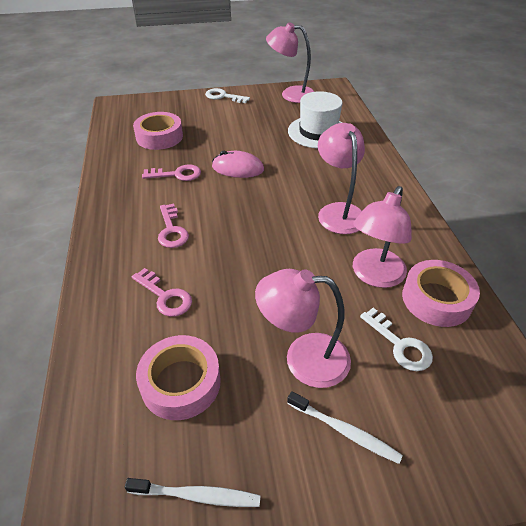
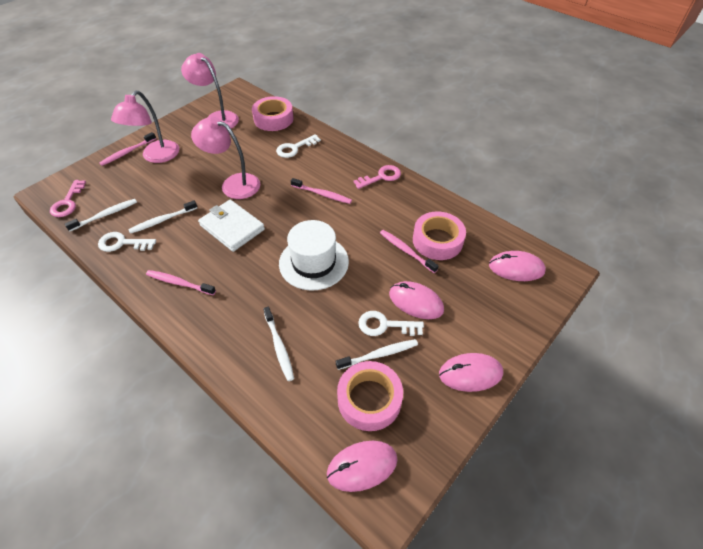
pink key: [132,268,192,317] [142,164,201,181] [158,204,189,248] = 3 -> [50,180,86,217] [353,165,401,189] = 2
pink lamp: [255,269,351,388] [266,22,315,103] [318,123,365,234] [353,186,412,288] = 4 -> [111,91,179,163] [181,53,239,128] [191,117,260,199] = 3
pink mouse: [212,151,264,178] = 1 -> [327,441,398,492] [389,281,444,319] [439,353,503,392] [489,251,546,281] = 4
pink toothbrush: none = 0 -> [99,132,156,166] [146,270,216,295] [291,178,352,204] [380,230,439,273] = 4
white key: [205,88,250,103] [360,308,433,371] = 2 -> [98,232,156,252] [276,134,321,158] [358,311,424,336] = 3
white toothbrush: [125,478,261,507] [287,391,403,464] = 2 -> [65,199,137,231] [128,200,197,234] [263,306,294,381] [336,339,418,370] = 4
white wallet: none = 0 -> [198,200,265,252] = 1

